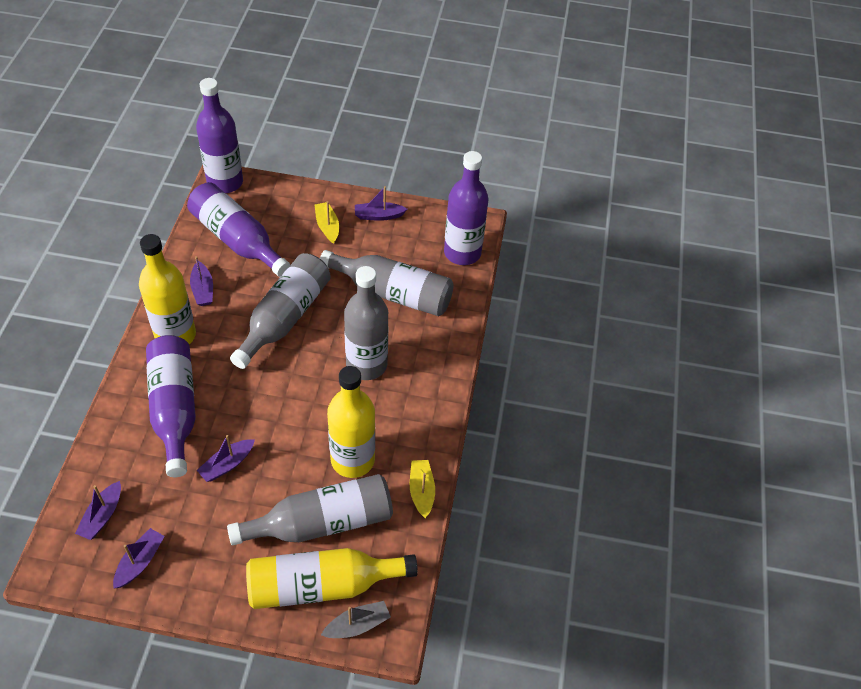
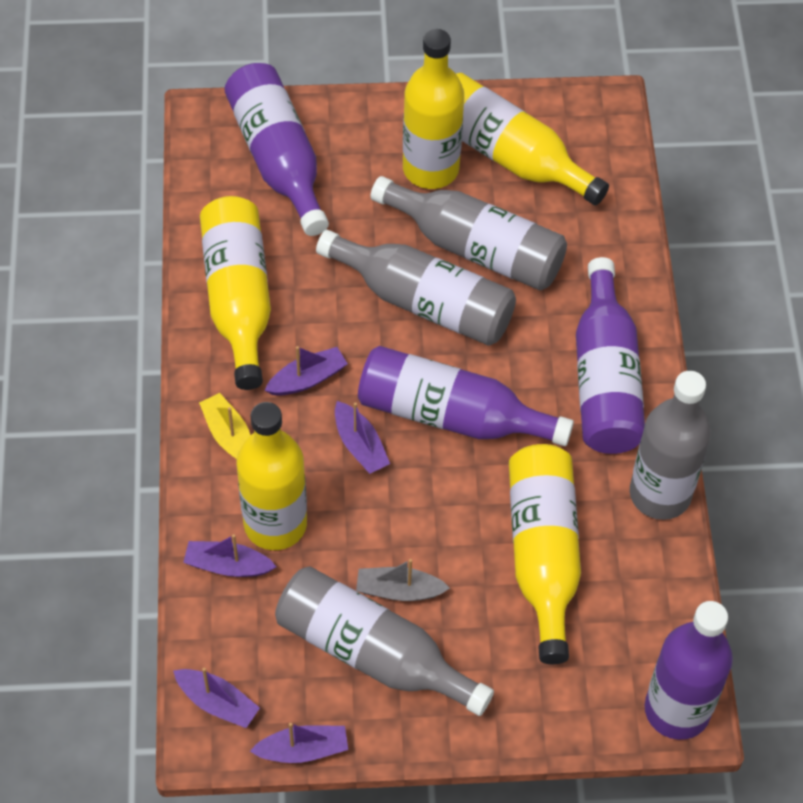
yellow boat: [315,201,339,244] [410,460,435,518] = 2 -> [199,393,250,459] = 1
yellow bottle: [139,234,196,344] [246,548,418,609] [327,366,375,478] = 3 -> [200,196,271,390] [236,402,307,550] [403,29,464,189] [456,73,609,205] [509,444,581,664] = 5

